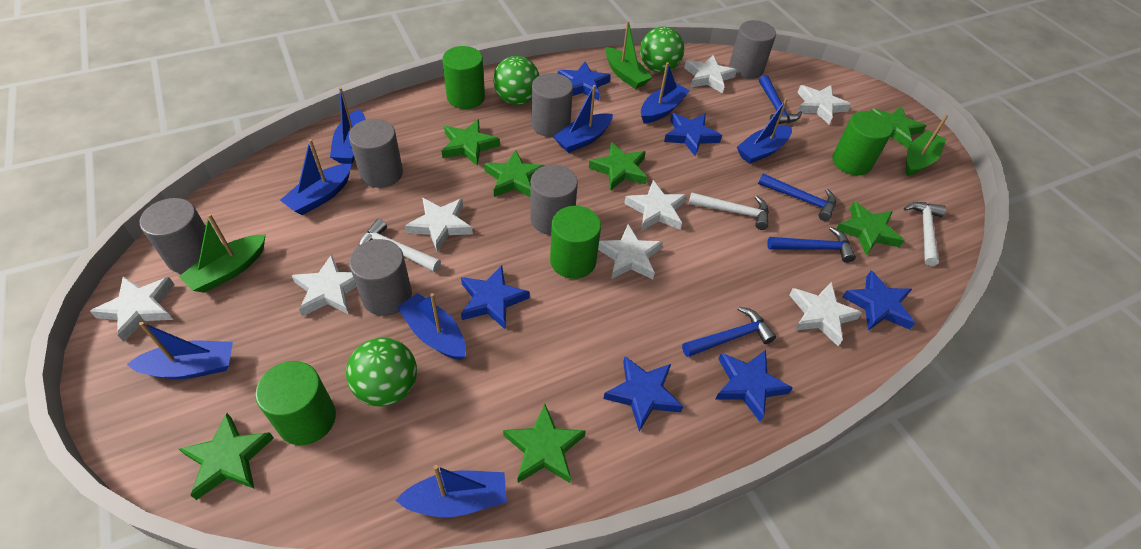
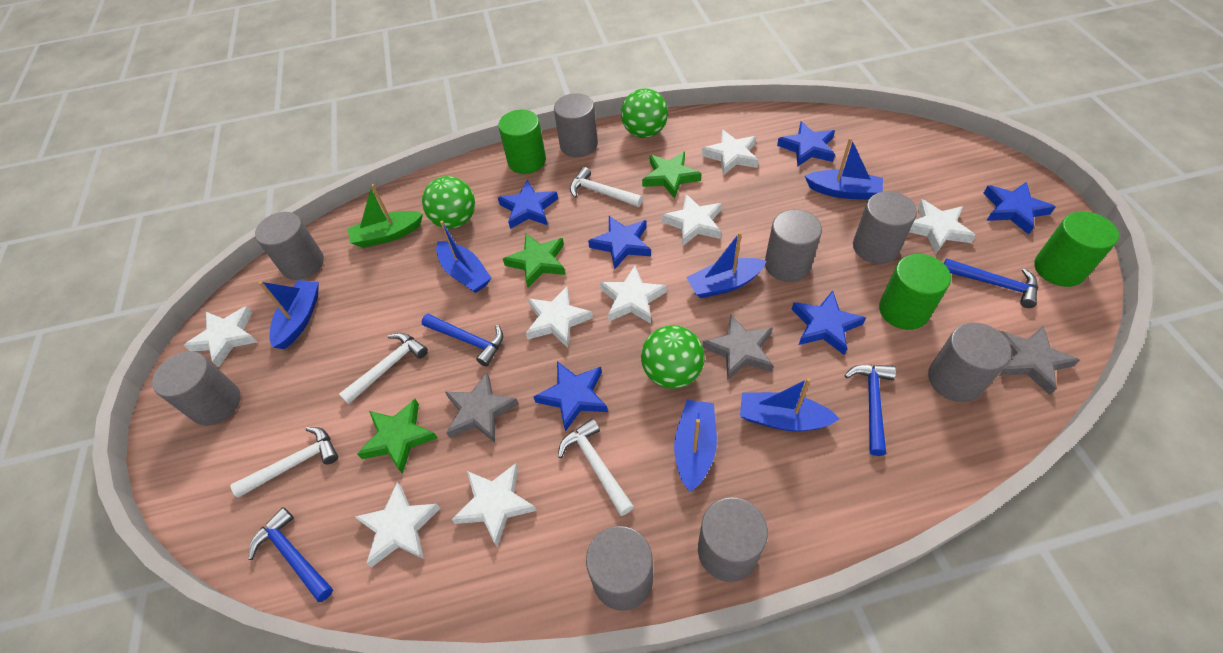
blue boat: [127,322,233,379] [280,139,351,215] [330,87,366,164] [395,465,507,517] [397,293,466,360] [553,85,613,153] [641,62,690,123] [737,98,792,164] = 8 -> [259,280,319,349] [436,221,491,293] [674,400,717,492] [686,232,767,298] [740,378,840,431] [805,138,883,200] = 6
green boat: [179,214,266,293] [606,21,652,89] [905,115,948,176] = 3 -> [348,184,423,248] = 1
green cylinder: [255,361,336,445] [442,46,485,109] [550,206,601,279] [832,111,893,175] = 4 -> [498,110,546,174] [879,254,951,330] [1034,211,1119,287] = 3
green star: [179,413,274,500] [442,119,500,166] [484,150,545,197] [503,404,586,483] [589,142,647,191] [836,201,904,255] [870,106,926,149] = 7 -> [357,399,437,474] [503,233,566,288] [642,151,701,199] = 3
grey cylinder: [140,198,206,274] [349,119,403,188] [349,239,412,316] [530,165,578,235] [531,73,573,137] [729,20,776,79] = 6 -> [152,351,241,425] [255,212,324,280] [554,93,598,157] [586,526,653,611] [698,497,768,582] [765,209,822,282] [853,191,917,264] [928,323,1011,402] = 8
grey star: none = 0 -> [445,373,519,443] [702,314,773,381] [999,325,1080,395] = 3
white hammer: [359,219,441,272] [689,192,769,230] [904,202,946,266] = 3 -> [230,427,338,498] [339,333,428,404] [558,418,634,516] [570,167,643,207] = 4

